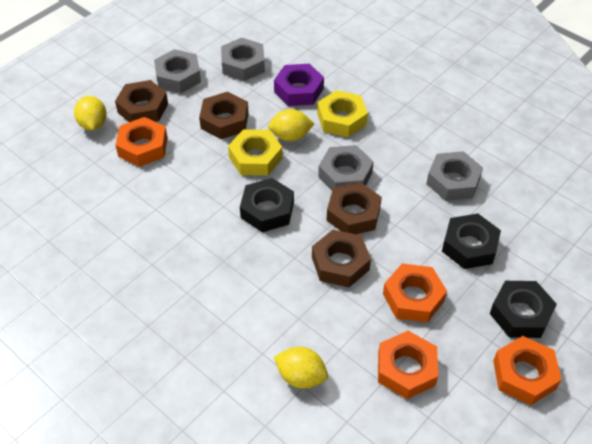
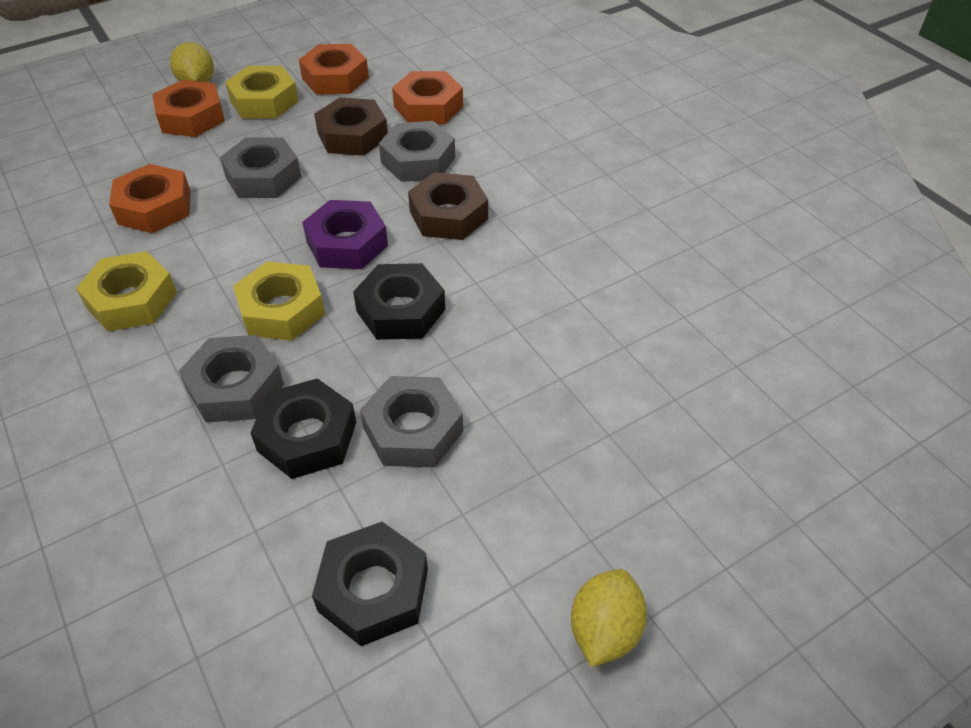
brown nut: [115,80,168,122] [199,92,249,139] [312,230,371,287] [326,182,382,234] = 4 -> [314,97,388,156] [408,172,488,240] = 2
yellow lemon: [74,96,107,130] [268,109,314,141] [274,347,328,389] = 3 -> [170,42,214,82] [571,569,647,667] = 2
yellow nut: [228,129,283,176] [317,90,368,137] = 2 -> [76,251,177,331] [225,66,299,118] [233,261,325,341] = 3

